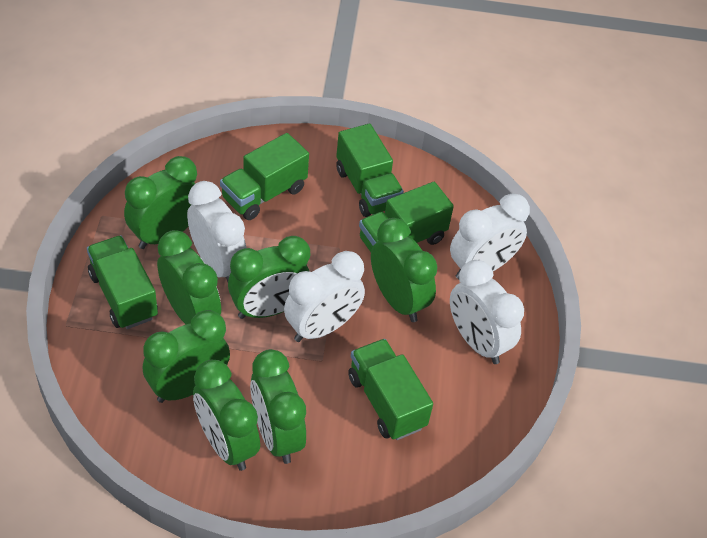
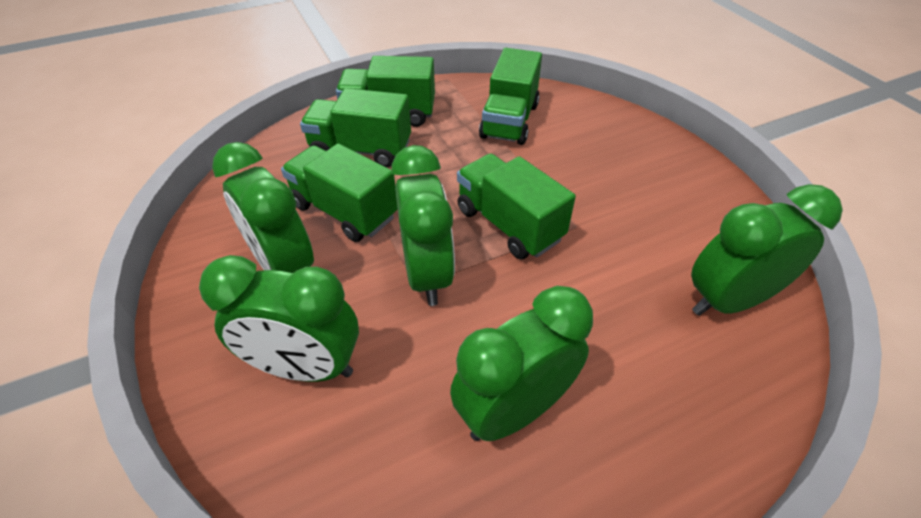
green clock: [124,156,197,249] [143,310,230,403] [157,230,221,324] [193,360,260,471] [228,236,310,319] [250,349,306,464] [371,218,437,322] = 7 -> [199,255,359,382] [212,142,314,273] [391,145,455,306] [450,286,593,441] [691,184,843,316] = 5
white clock: [187,181,247,282] [284,251,365,342] [450,193,530,279] [450,260,524,364] = 4 -> none = 0

